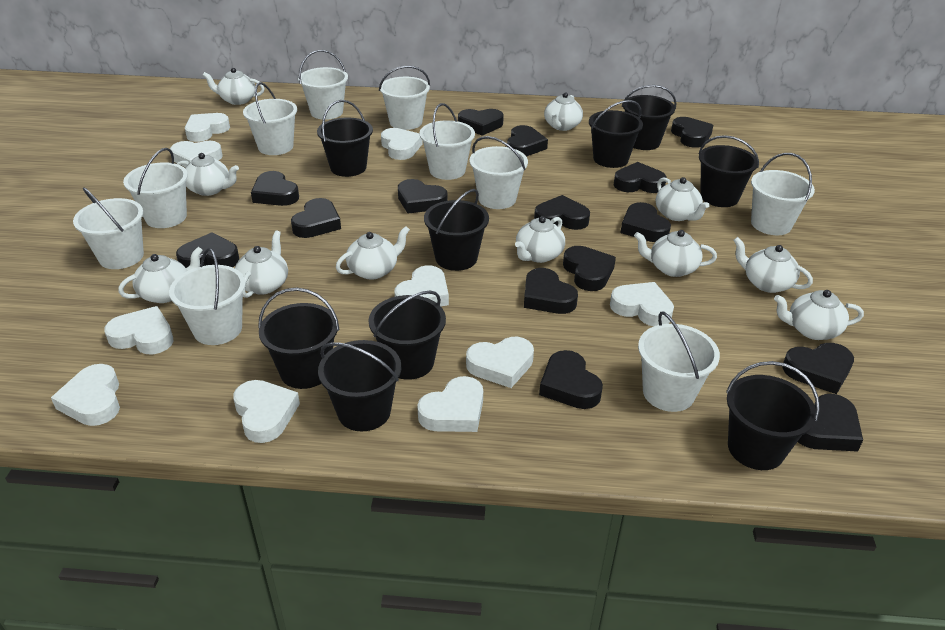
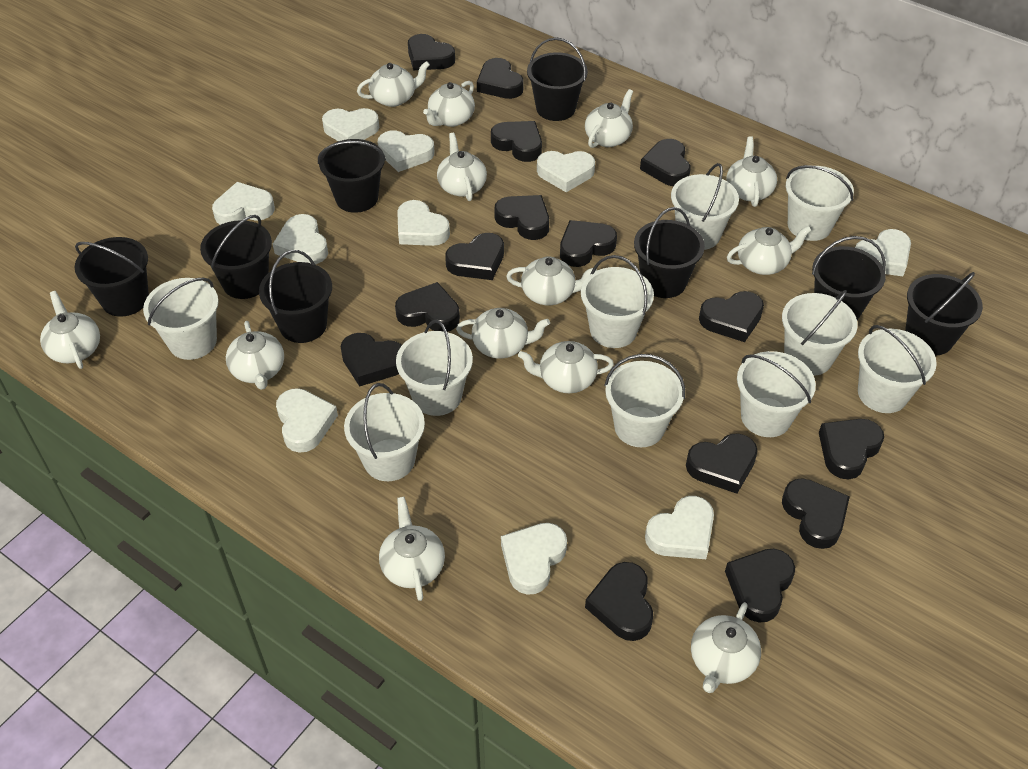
black bucket: [258,288,340,389] [317,100,373,177] [318,340,401,431] [368,290,446,380] [424,189,489,271] [589,100,643,168] [622,85,676,150] [699,135,759,207] [726,361,820,470] = 9 -> [74,237,149,317] [200,215,272,299] [259,250,332,343] [318,139,386,213] [527,37,588,121] [634,207,705,298] [812,236,886,320] [905,272,983,356] = 8
white teapot: [118,247,203,303] [177,153,239,196] [203,68,265,105] [235,230,288,298] [336,226,410,279] [515,216,565,263] [544,92,583,131] [634,230,717,277] [656,177,710,221] [733,237,813,293] [774,290,864,340] = 11 -> [40,291,100,369] [226,321,284,390] [357,61,430,107] [379,497,445,601] [423,81,475,127] [437,133,487,201] [456,308,550,359] [506,256,597,305] [518,341,614,393] [585,89,633,148] [691,602,761,693] [726,136,777,207] [727,226,812,275] = 13

